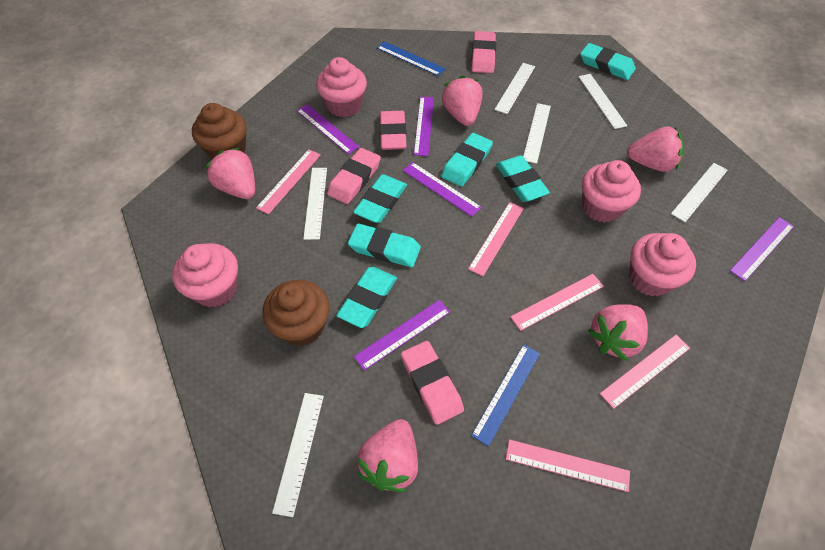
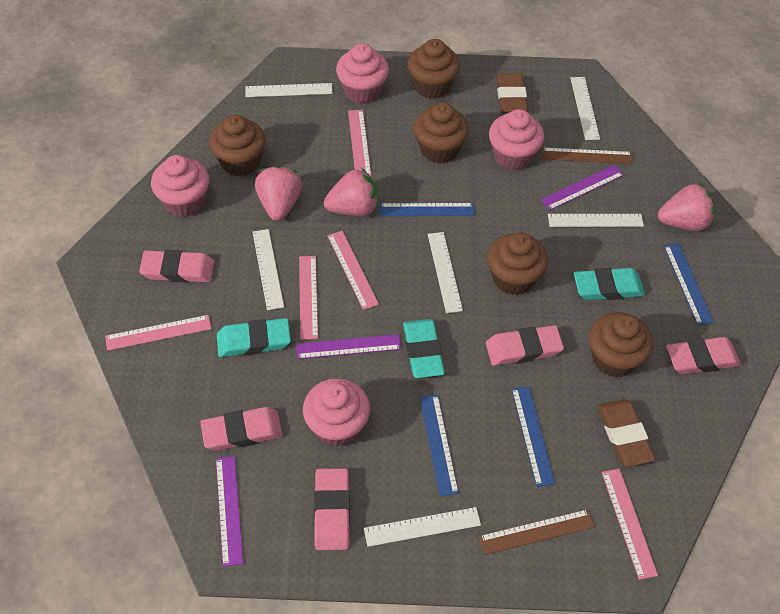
blue ruler: [377,41,445,76] [471,344,540,447] = 2 -> [380,203,475,216] [420,395,459,496] [512,386,555,487] [664,244,714,325] = 4
brown cupcake: [192,103,247,159] [262,280,330,346] = 2 -> [209,115,266,176] [408,39,460,99] [414,103,469,164] [487,233,548,295] [589,312,653,377] = 5
brown eraser: none = 0 -> [496,73,528,113] [598,399,655,467] = 2
brown ruler: none = 0 -> [479,509,595,555] [542,147,633,164] = 2
pink eraser: [327,148,381,204] [380,111,407,150] [401,341,464,425] [472,31,496,73] = 4 -> [139,250,214,283] [200,407,283,451] [314,468,350,550] [486,325,564,366] [666,337,741,374] = 5
pink strawberry: [205,148,255,199] [357,419,418,492] [442,76,483,126] [588,304,648,361] [627,127,684,172] = 5 -> [255,165,302,221] [324,168,378,216] [658,183,715,231] = 3
purple ruler: [297,104,359,154] [354,300,450,371] [403,162,482,217] [414,97,434,156] [730,217,794,281] = 5 -> [216,456,243,567] [296,334,401,359] [541,165,624,210] = 3
turquoise eraser: [336,267,397,328] [348,224,421,267] [353,174,407,223] [441,133,493,187] [496,155,550,202] [580,43,636,80] = 6 -> [217,318,291,357] [403,319,445,378] [574,268,645,300] = 3

